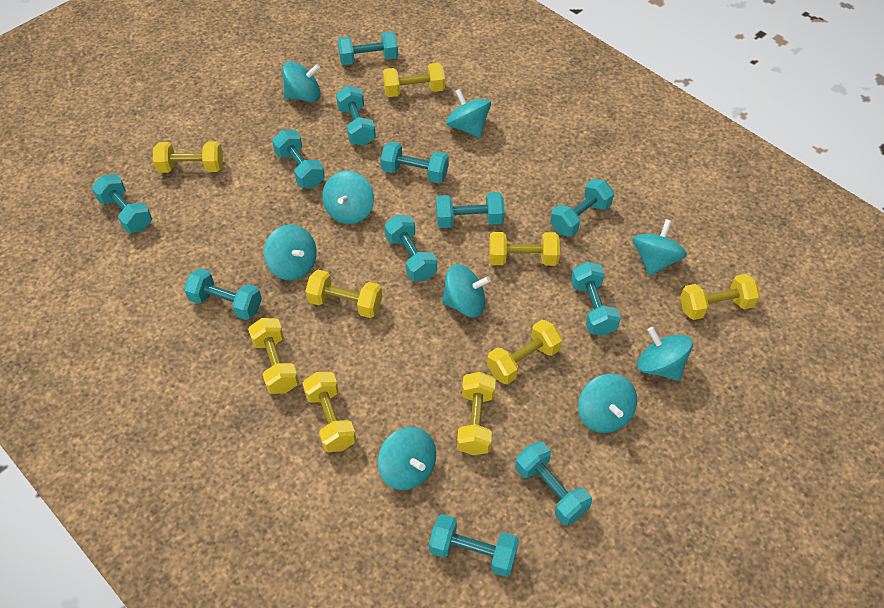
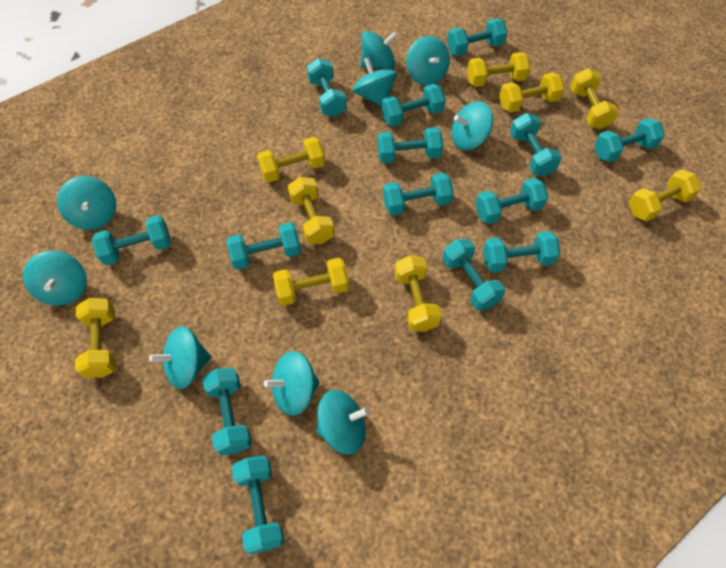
turquoise dumbbell: [92,174,152,233] [184,268,262,320] [272,130,325,188] [336,86,376,146] [337,31,398,65] [381,141,449,183] [385,215,437,281] [429,514,519,577] [436,192,505,228] [515,441,592,525] [550,179,614,237] [571,262,621,336] = 12 -> [92,215,171,265] [202,368,252,456] [227,222,301,270] [232,456,284,554] [307,58,347,117] [377,127,443,163] [382,84,446,126] [383,173,454,216] [442,238,505,311] [447,19,508,56] [475,178,548,224] [483,231,560,273] [510,113,562,176] [594,118,665,162] = 14

